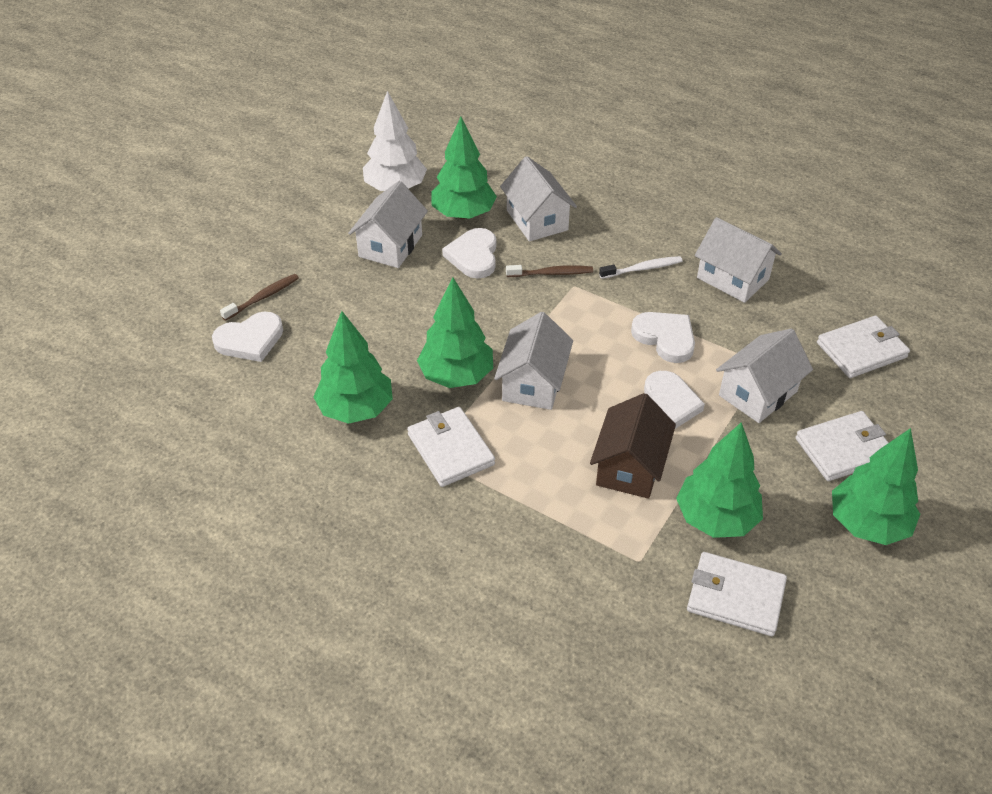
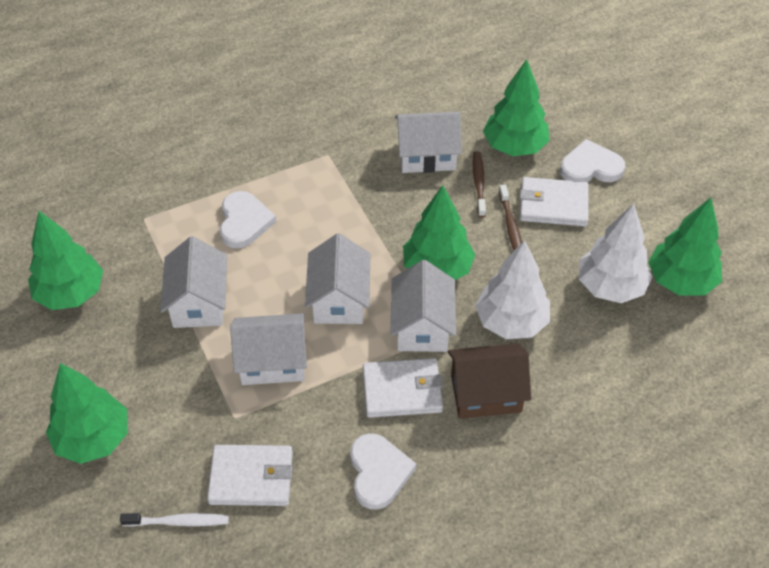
white heart: [212,311,283,362] [442,228,497,278] [631,312,695,363] [644,371,705,429] = 4 -> [220,191,276,248] [350,433,416,510] [560,139,625,182] = 3
white tree: [363,91,427,191] = 1 -> [475,240,550,339] [579,203,652,303] = 2
white wallet: [407,407,495,487] [687,552,787,636] [796,411,889,481] [817,316,910,378] = 4 -> [207,445,293,506] [363,358,443,418] [520,177,589,227] = 3

